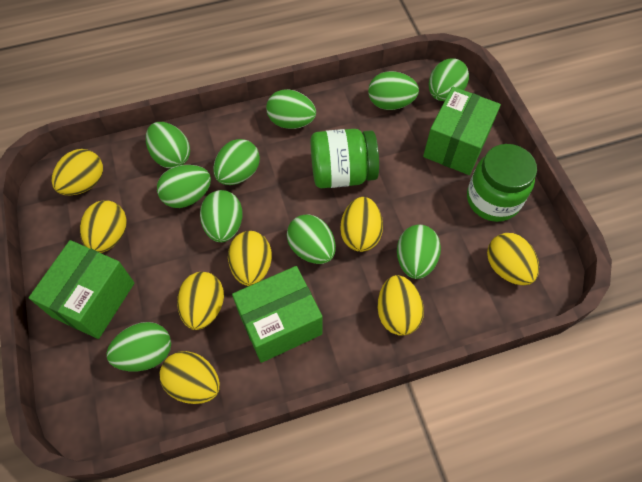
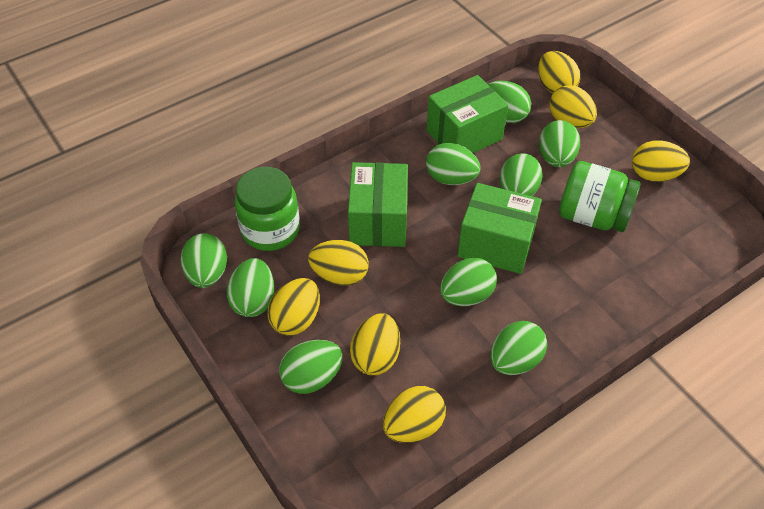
green egg: [106,322,171,372] [146,122,190,169] [157,165,211,208] [200,190,243,242] [213,139,260,185] [266,89,316,129] [287,214,336,264] [368,71,419,110] [397,225,441,279] [429,58,469,101] = 10 -> [181,233,227,288] [227,258,274,317] [279,340,343,394] [426,143,481,185] [440,257,497,306] [488,81,531,123] [490,321,547,375] [499,153,543,196] [539,120,580,167] = 9
yellow egg: [52,149,103,195] [80,200,127,253] [159,351,220,404] [177,272,224,330] [228,231,272,286] [340,197,383,252] [378,275,424,336] [487,233,539,285] = 8 -> [267,278,320,336] [308,240,369,286] [350,313,400,375] [383,386,446,443] [538,51,580,94] [549,85,597,128] [632,140,690,182] = 7

